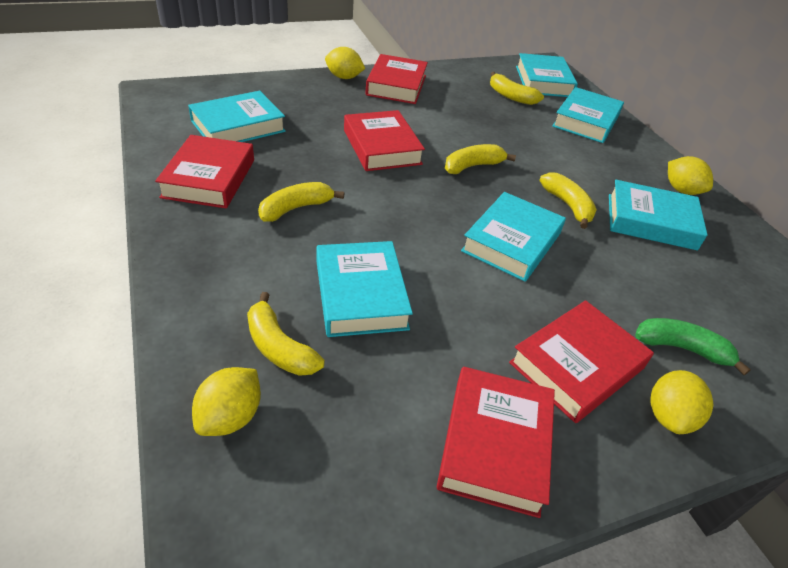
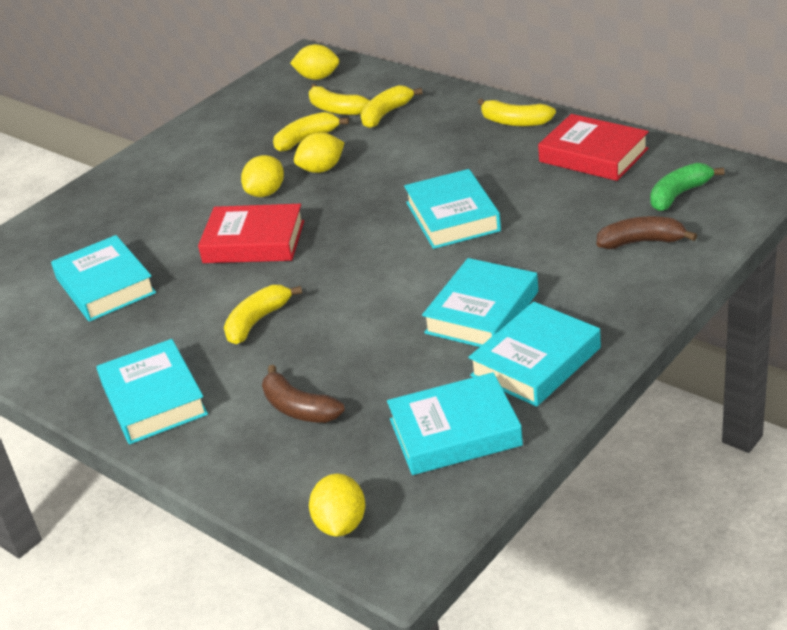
brown banana: none = 0 -> [262,365,345,423] [597,216,697,249] = 2
red book: [155,135,254,208] [344,110,425,171] [365,54,428,104] [437,367,555,518] [509,300,654,423] = 5 -> [198,204,304,263] [538,114,649,181] = 2

